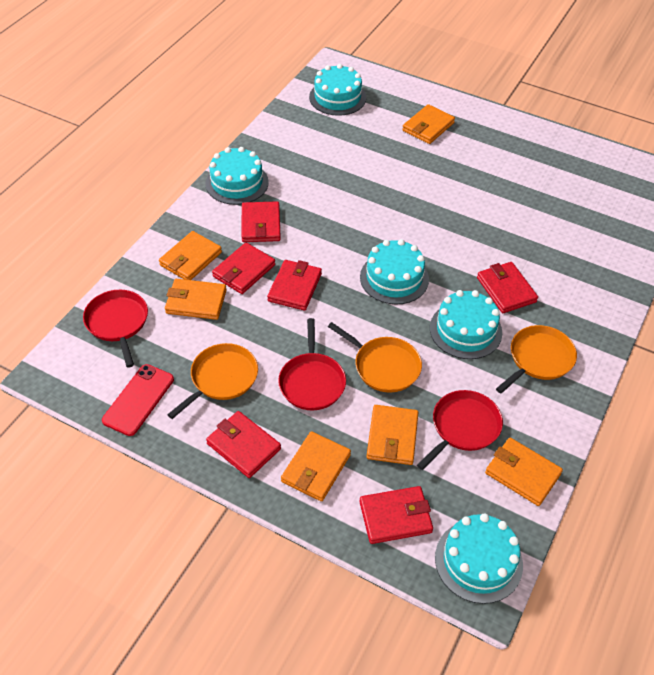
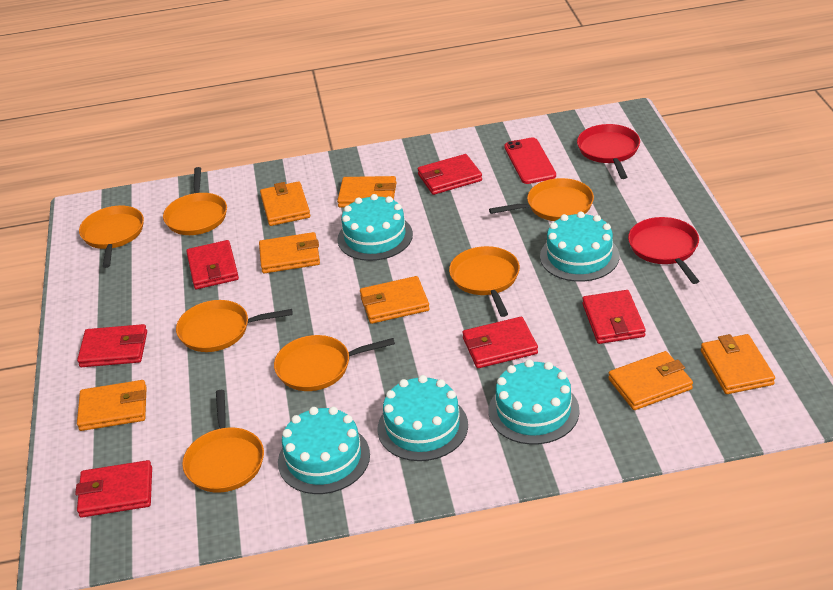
orange pan: [167,343,258,419] [328,322,422,393] [496,325,577,393] = 3 -> [79,206,144,268] [163,167,227,235] [176,300,293,352] [182,390,264,493] [274,335,395,391] [449,246,520,317] [489,178,594,221] = 7
orange wallet: [159,231,222,280] [165,279,227,320] [281,431,351,501] [366,405,419,465] [402,104,455,144] [485,438,563,506] = 6 -> [77,380,147,431] [259,232,320,273] [260,181,310,226] [337,176,397,208] [360,276,430,324] [608,351,693,410] [701,334,775,394] = 7
red pan: [83,290,148,368] [278,318,346,410] [417,390,503,470] = 3 -> [577,124,640,179] [628,217,699,284] = 2

